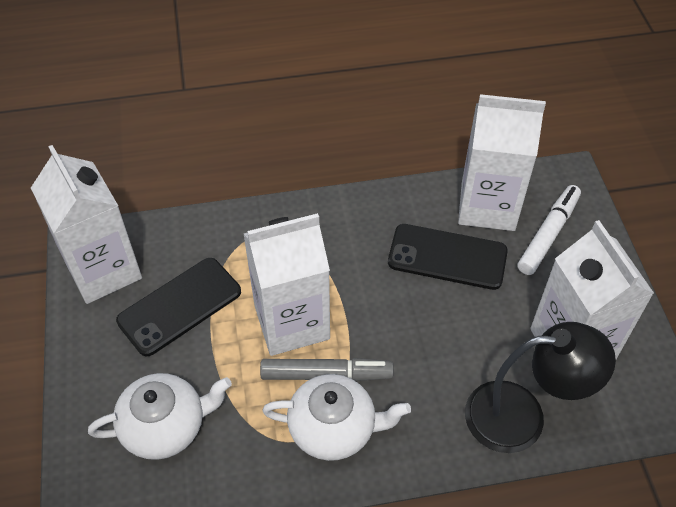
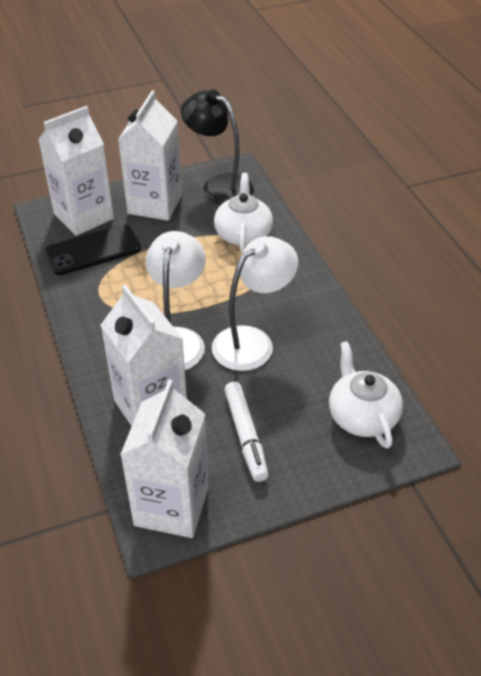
black phone: [116,258,241,356] [388,224,508,290] = 2 -> [45,224,141,275] = 1
grey marker: [260,358,394,381] = 1 -> none = 0
white lamp: none = 0 -> [146,231,206,370] [212,236,298,371] = 2

